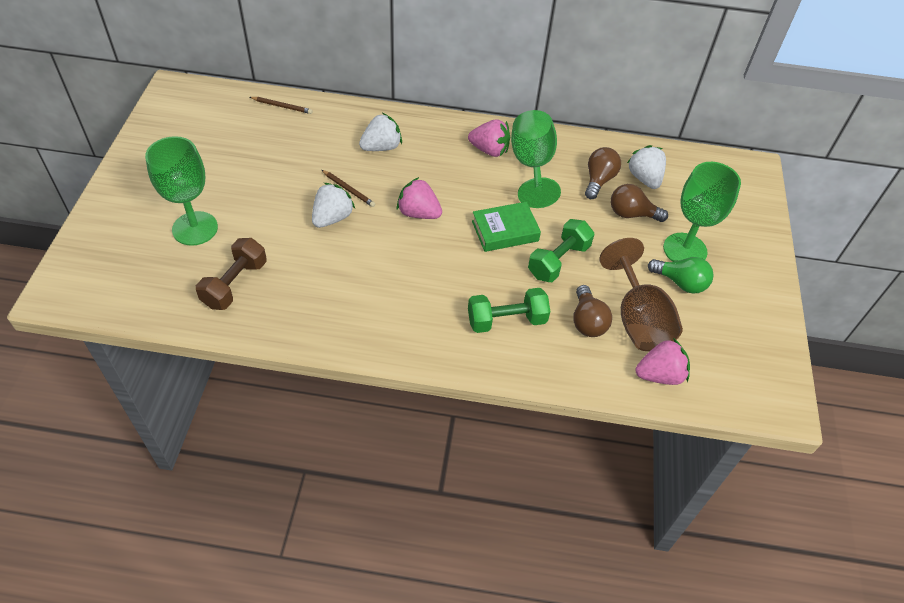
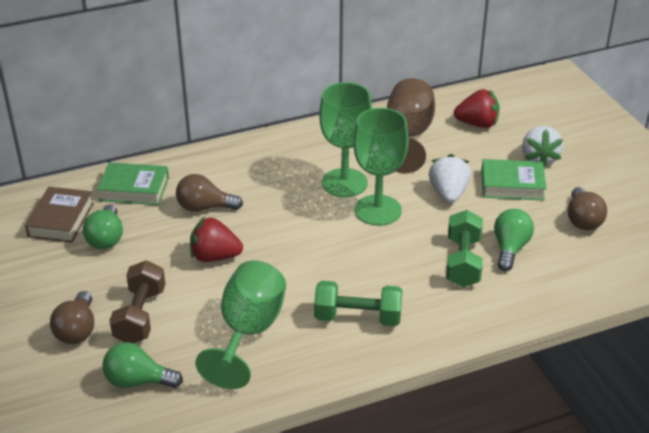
brown book: none = 0 -> [25,187,94,243] = 1
brown pencil: [250,97,313,114] [322,170,375,207] = 2 -> none = 0
green book: [472,202,541,252] = 1 -> [97,162,169,205] [481,159,547,201] = 2
green light bulb: [648,257,714,294] = 1 -> [83,204,123,249] [102,342,183,388] [494,209,534,271] = 3
pink strawberry: [397,177,442,219] [468,119,510,157] [636,338,690,385] = 3 -> none = 0
red strawberry: none = 0 -> [190,217,243,262] [454,89,500,128] = 2
white strawberry: [312,183,355,228] [359,113,402,151] [627,145,666,189] = 3 -> [429,154,471,203] [522,126,563,166] = 2

